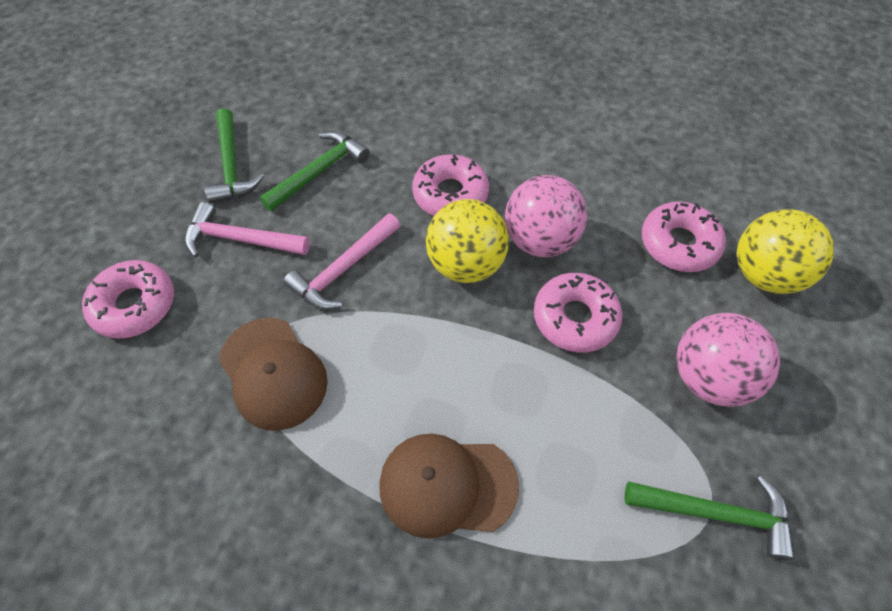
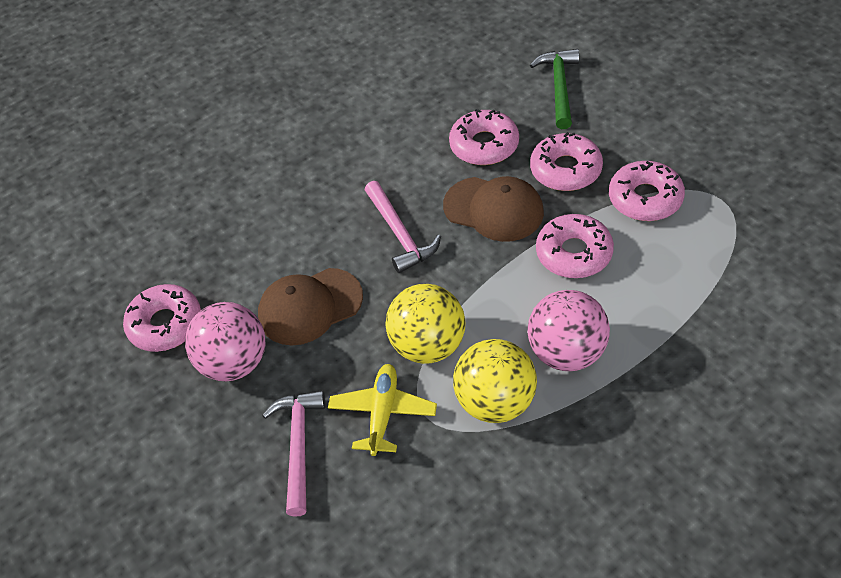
green hammer: [205,108,264,203] [260,131,370,211] [625,475,795,560] = 3 -> [530,49,579,129] = 1
pink donut: [82,260,174,339] [412,154,489,216] [534,273,623,353] [642,202,726,272] = 4 -> [123,284,201,352] [449,109,519,165] [530,132,603,191] [536,214,614,278] [609,161,685,221] = 5
yellow plane: none = 0 -> [328,364,437,456] = 1

